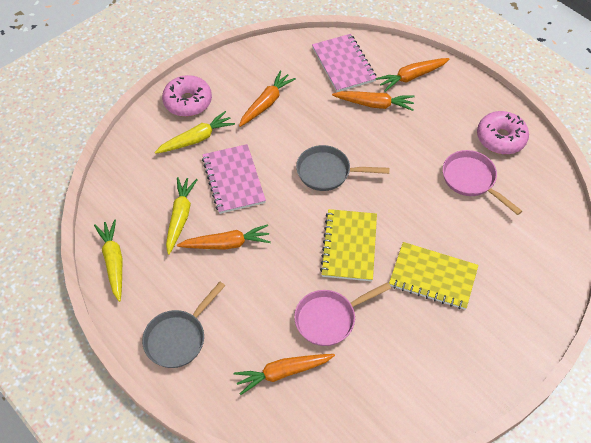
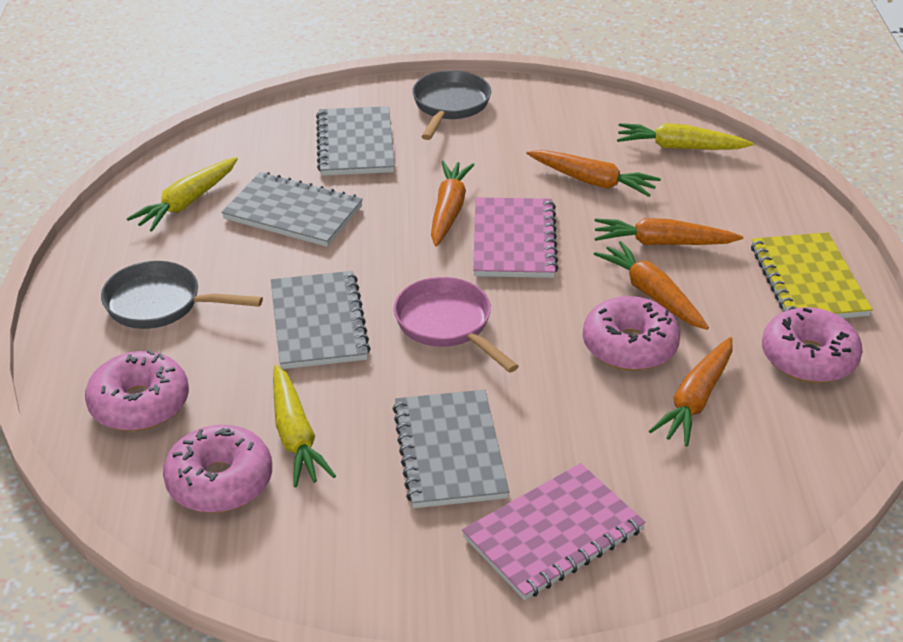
grey notebook: none = 0 -> [221,172,363,247] [271,271,371,369] [316,106,395,176] [393,390,509,508] = 4
pink donut: [162,75,212,117] [477,111,529,154] = 2 -> [85,349,189,431] [163,425,272,513] [583,296,680,371] [762,307,863,383] = 4
pink pan: [294,282,391,346] [443,150,522,215] = 2 -> [394,277,519,373] = 1
yellow notebook: [320,209,377,281] [389,242,478,310] = 2 -> [751,232,873,318] = 1

